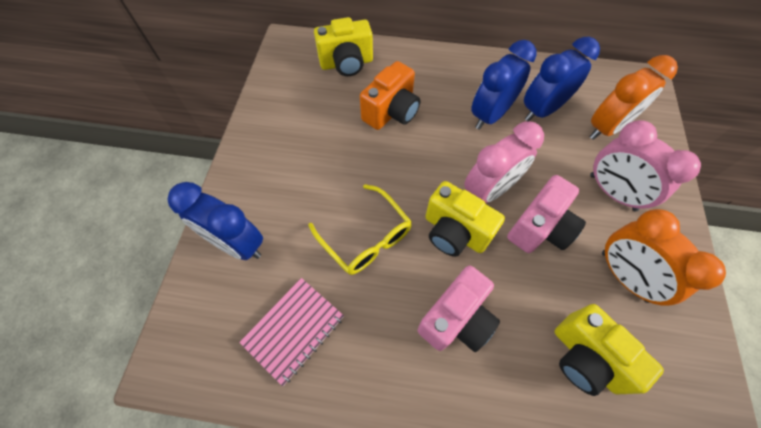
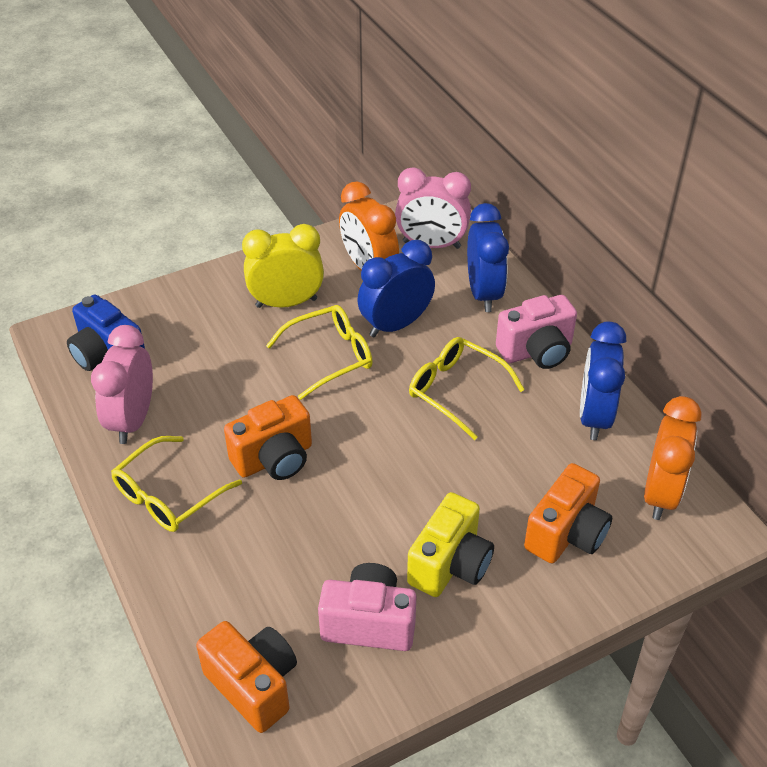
blue camera: none = 0 -> [67,294,145,371] = 1
orange camera: [360,61,420,130] = 1 -> [196,621,297,733] [224,395,312,480] [524,463,612,563] = 3
pink notebook: [239,278,344,386] = 1 -> none = 0
yellow camera: [314,17,373,76] [425,181,505,257] [554,304,664,396] = 3 -> [407,492,494,597] = 1
yellow clock: none = 0 -> [242,224,324,308] = 1
yellow glasses: [308,184,412,275] = 1 -> [111,436,242,532] [266,305,373,400] [409,337,525,440] = 3

